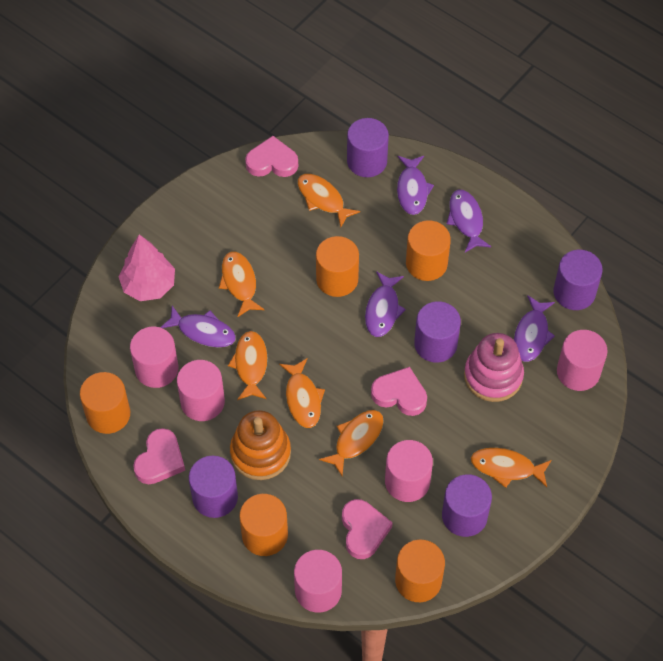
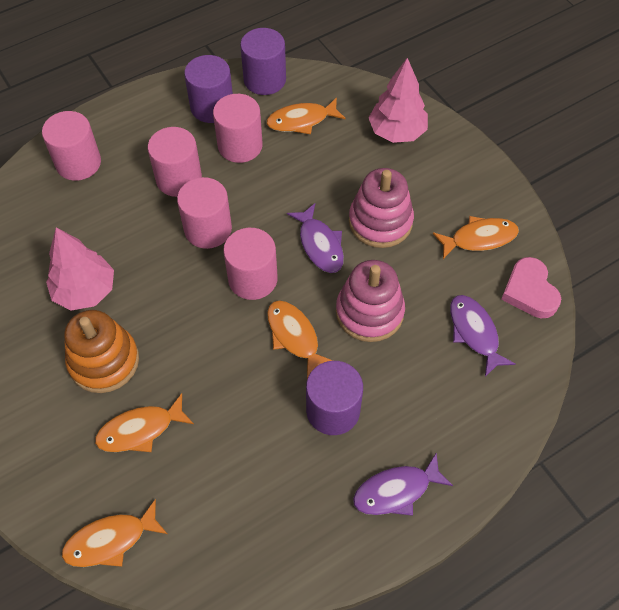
orange cylinder: [80,372,130,434] [239,494,288,556] [316,236,359,297] [395,540,445,602] [406,220,451,281] = 5 -> none = 0
orange fish: [219,252,265,317] [228,331,267,400] [279,358,325,428] [297,174,360,228] [319,410,384,476] [471,448,551,488] = 6 -> [62,499,168,567] [95,393,194,452] [266,97,346,134] [267,300,333,379] [433,216,519,259] = 5
pink heart: [133,428,185,484] [245,136,298,177] [342,499,393,559] [371,367,427,416] = 4 -> [501,257,561,318] = 1
pink stacking toy: [464,333,524,402] = 1 -> [336,260,405,342] [349,168,414,248] = 2
pink tree: [119,234,175,301] = 1 -> [46,227,114,311] [369,58,428,143] = 2
purple cylinder: [189,456,238,518] [347,118,389,177] [414,301,461,363] [442,474,492,537] [553,250,603,310] = 5 -> [184,55,233,123] [240,28,286,95] [306,361,363,435] = 3
purple fish: [160,306,236,347] [365,271,406,337] [397,156,434,215] [447,190,491,252] [514,295,555,362] = 5 -> [287,203,344,273] [353,453,453,516] [450,295,516,377] = 3

